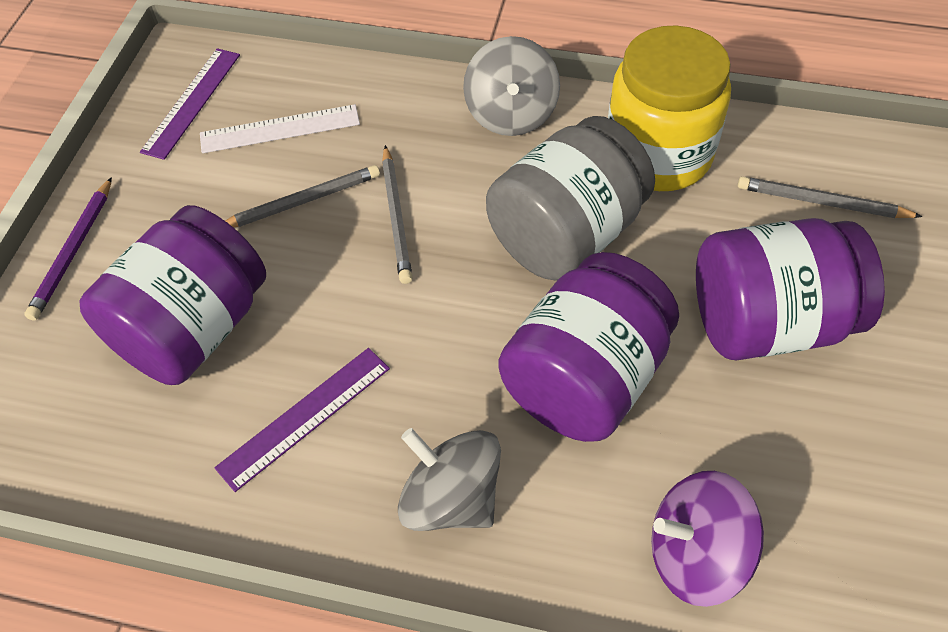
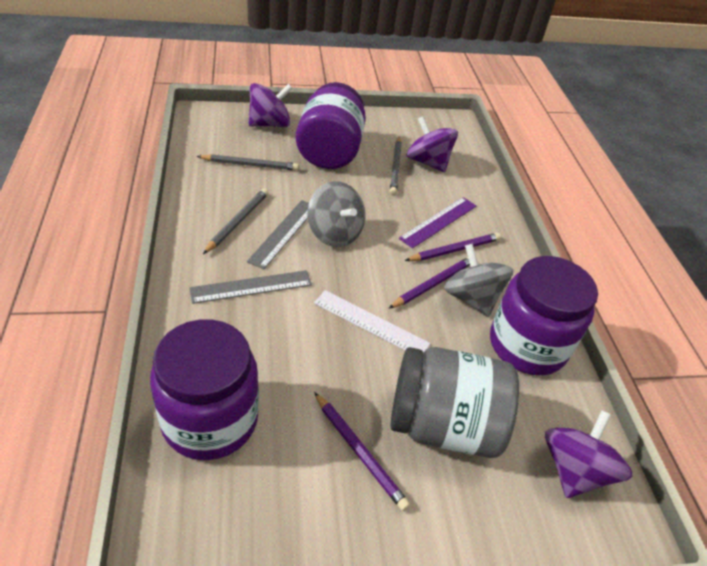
grey ruler: none = 0 -> [189,270,312,304] [247,200,309,269] = 2
purple pencil: [24,177,112,321] = 1 -> [314,392,410,511] [389,257,470,309] [405,233,501,261] = 3
purple ruler: [140,48,240,160] [214,348,390,492] = 2 -> [399,197,476,248] = 1
purple spinning top: [651,471,764,607] = 1 -> [249,83,293,127] [407,116,458,172] [545,410,633,498] = 3
yellow jar: [608,25,731,191] = 1 -> none = 0

